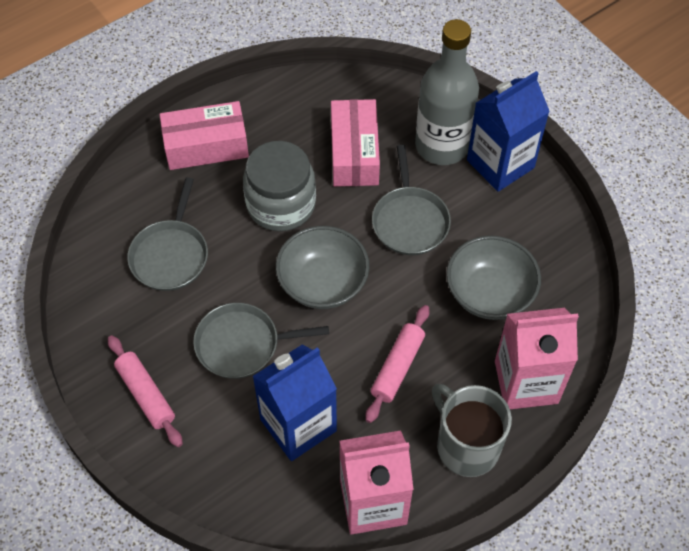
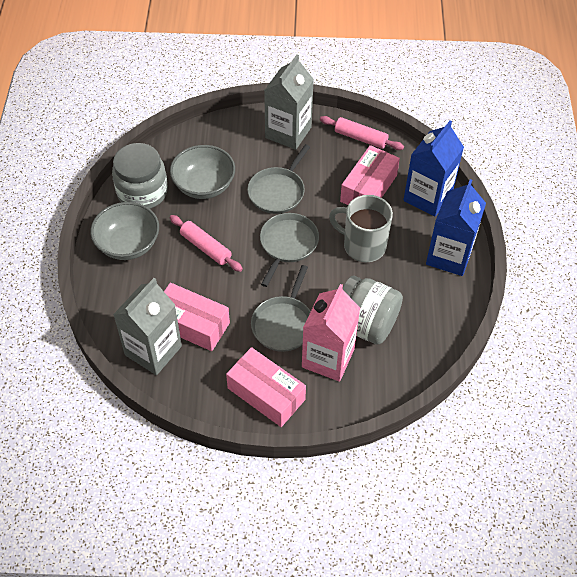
grey bottle: [415,19,479,165] = 1 -> none = 0
grey carton: none = 0 -> [113,278,182,375] [264,54,314,150] = 2
grey jar: [243,141,316,231] = 1 -> [112,143,168,209] [342,275,403,345] = 2
pink box: [160,101,249,170] [331,99,380,187] = 2 -> [164,283,230,351] [226,347,306,427] [340,145,400,205] = 3
pink carton: [339,430,414,535] [495,308,579,409] = 2 -> [302,284,360,382] = 1

